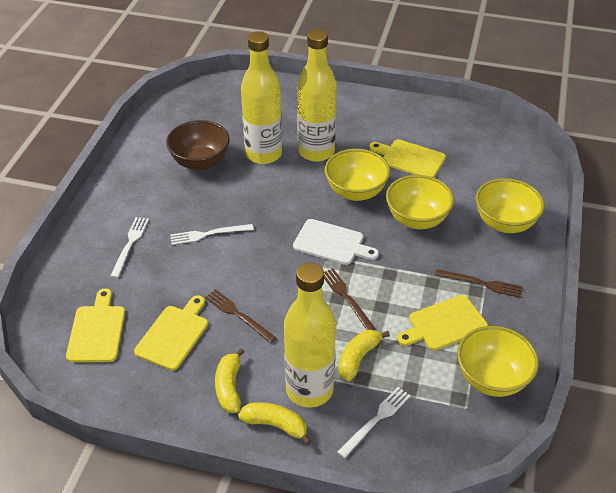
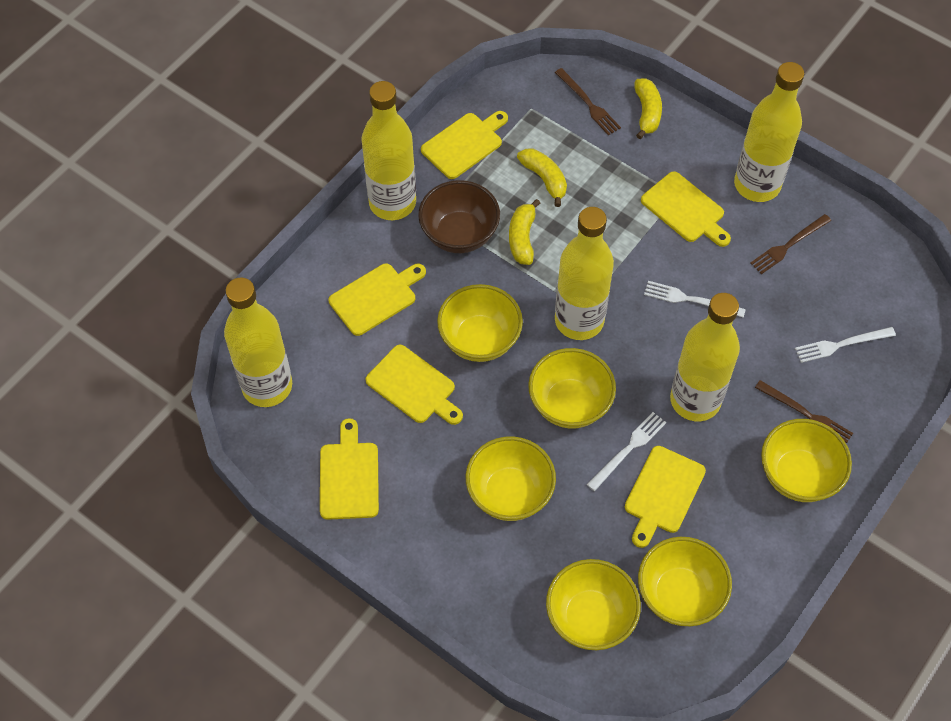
white cutting board: [293,219,379,265] = 1 -> none = 0
yellow bottle: [241,31,282,164] [284,262,336,408] [297,29,337,162] = 3 -> [224,277,292,407] [361,81,416,220] [555,207,614,340] [670,293,740,421] [734,62,804,202] = 5
yellow bowl: [325,149,390,201] [386,175,454,229] [457,326,539,397] [476,178,545,233] = 4 -> [437,284,523,362] [466,436,556,521] [528,348,616,428] [546,559,641,650] [638,537,732,626] [761,419,852,502] = 6
yellow cutting board: [66,289,125,362] [134,295,208,371] [369,139,446,178] [397,295,488,351] = 4 -> [320,418,379,520] [329,263,426,336] [365,345,463,425] [421,111,508,179] [625,446,706,548] [641,171,731,247] = 6

